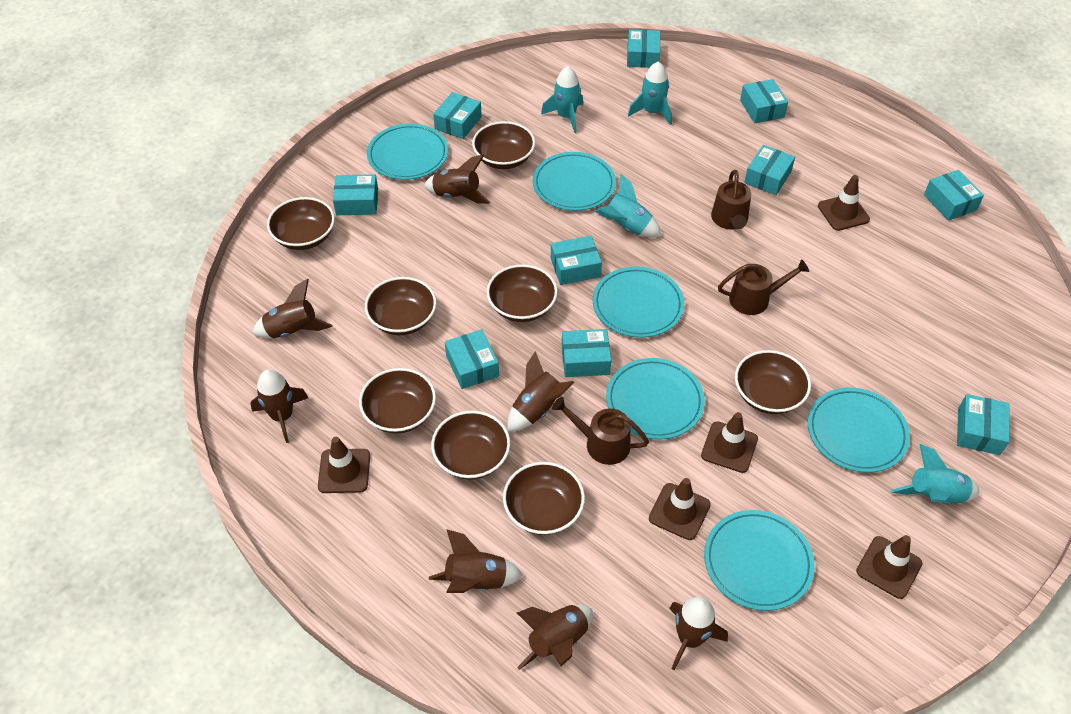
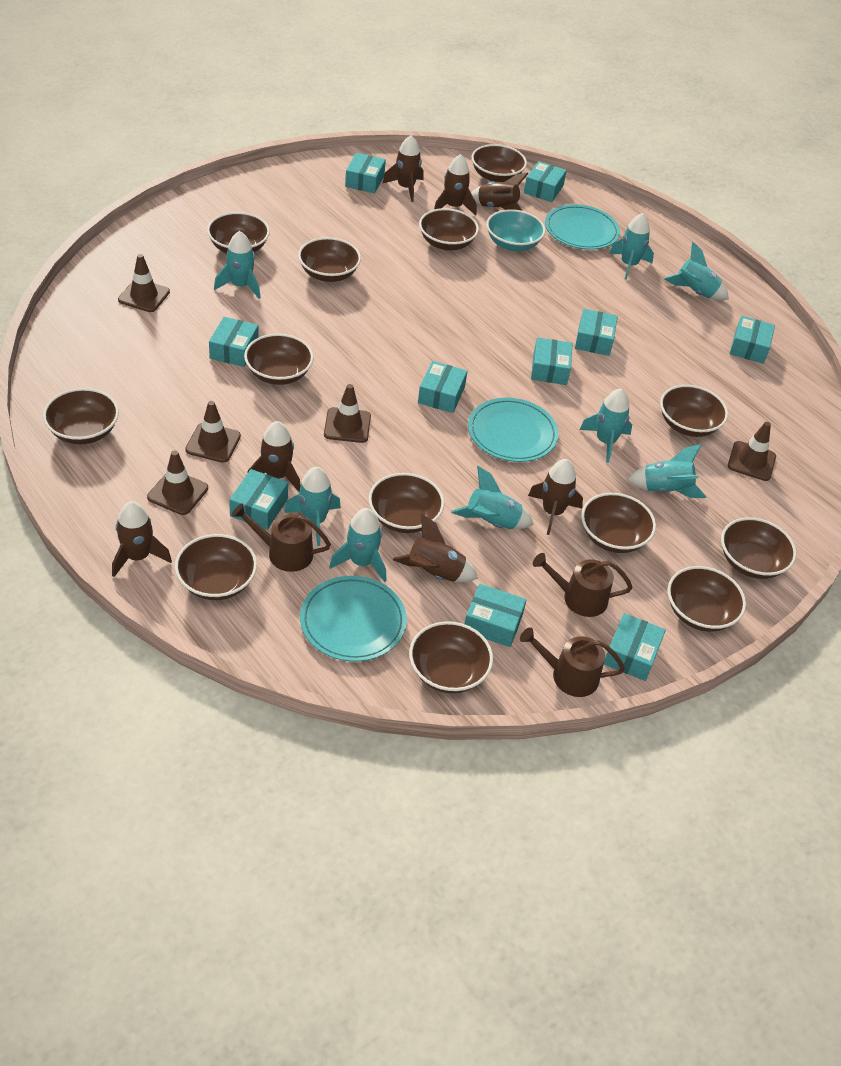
brown bowl: [267,197,335,250] [359,368,436,434] [365,277,437,335] [431,410,510,480] [472,121,535,169] [486,264,558,322] [503,462,585,535] [735,350,811,414] = 8 -> [43,388,119,444] [175,534,257,600] [207,212,270,253] [244,334,314,385] [298,237,361,282] [369,473,444,533] [409,621,493,693] [419,208,479,250] [471,144,527,182] [581,493,656,553] [660,385,728,437] [668,566,746,632] [721,517,796,579] = 13
turquoise bowl: none = 0 -> [486,209,546,251] = 1
turquoise plate: [367,124,448,180] [533,152,616,211] [593,266,684,338] [606,358,705,440] [704,510,815,611] [808,387,910,473] = 6 -> [300,576,407,662] [468,398,559,462] [545,204,620,250] = 3
turquoise rocket: [541,66,583,133] [595,174,661,238] [628,62,672,125] [891,444,980,504] = 4 -> [214,231,261,299] [284,467,341,546] [329,508,386,582] [451,466,534,529] [580,389,632,463] [609,213,654,280] [627,444,707,498] [664,242,729,300] = 8

